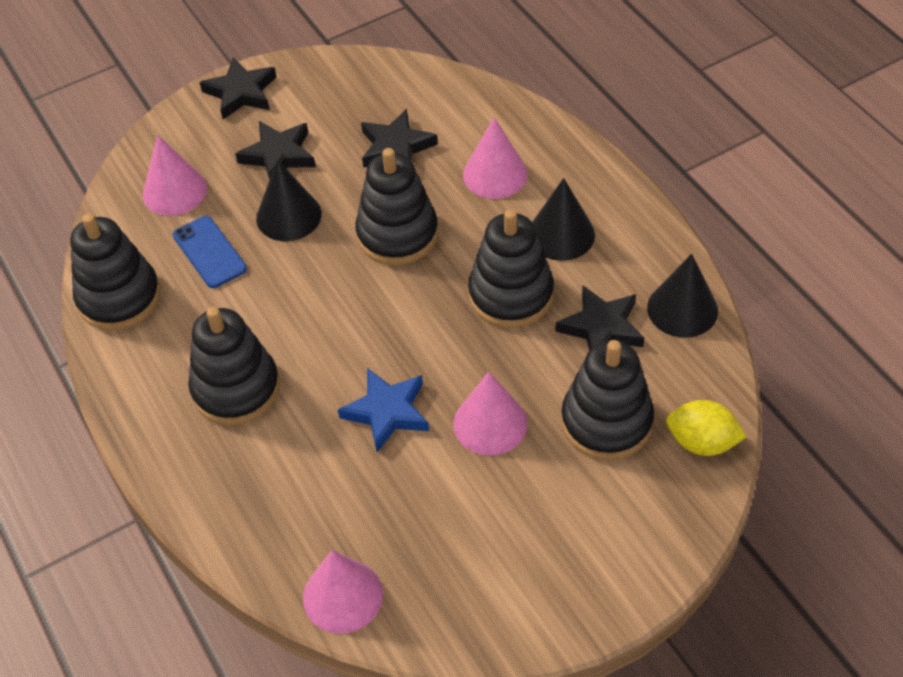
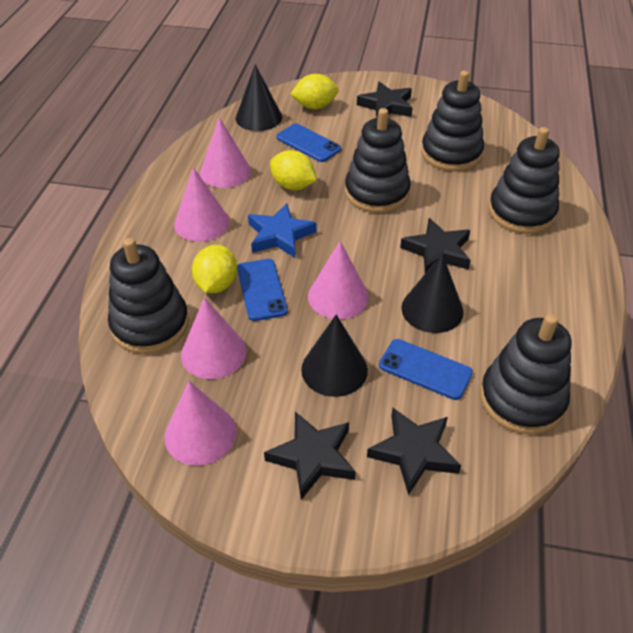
blue phone: [173,216,247,288] = 1 -> [237,259,288,321] [276,124,341,162] [379,339,473,400] = 3
pink cone: [143,135,207,216] [303,550,383,634] [453,372,528,456] [463,117,528,199] = 4 -> [165,381,236,466] [174,167,230,242] [181,298,246,379] [200,117,251,188] [308,241,369,319] = 5
yellow lemon: [666,400,747,456] = 1 -> [192,245,237,293] [270,150,316,190] [290,74,339,109] = 3

